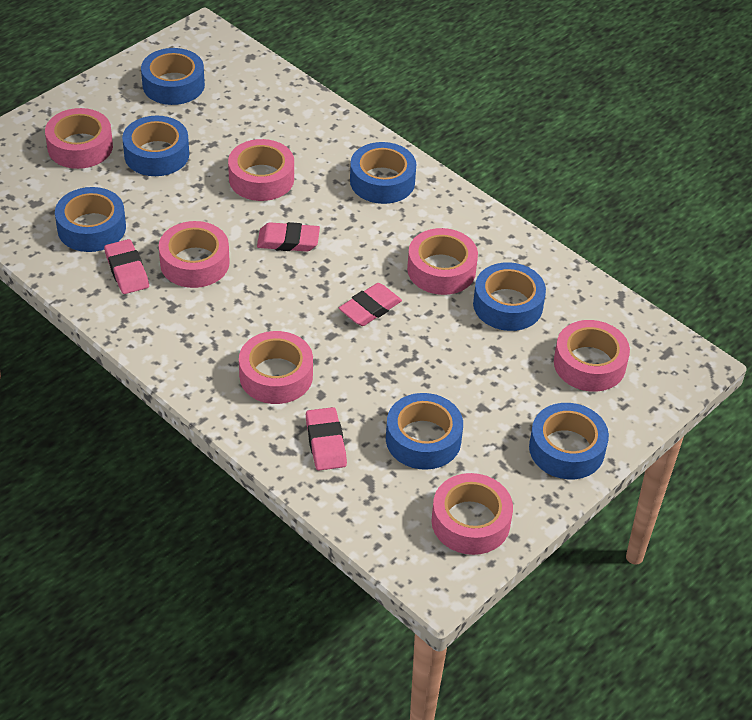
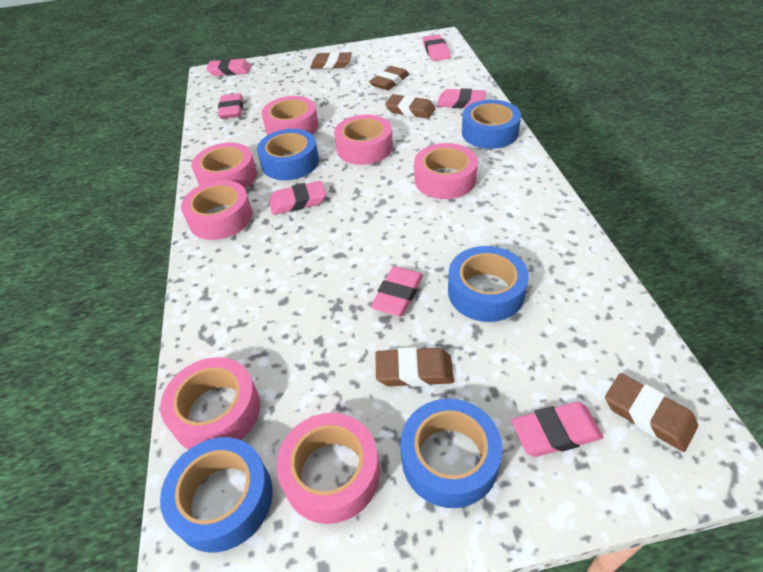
blue tape: [55,187,126,252] [122,116,189,176] [141,48,205,105] [350,142,416,204] [386,393,463,470] [473,262,546,331] [529,403,609,479] = 7 -> [160,437,273,552] [257,129,319,180] [400,399,503,508] [448,246,529,322] [462,100,521,149] = 5
brown eraser: none = 0 -> [310,52,352,69] [369,66,409,90] [376,347,454,387] [385,94,436,119] [605,373,698,452] = 5
pink eraser: [104,239,149,294] [257,222,320,252] [306,407,347,471] [339,283,402,326] = 4 -> [206,59,251,76] [218,93,243,119] [269,181,326,215] [371,266,423,316] [423,34,450,61] [437,88,486,108] [511,402,604,457] = 7

